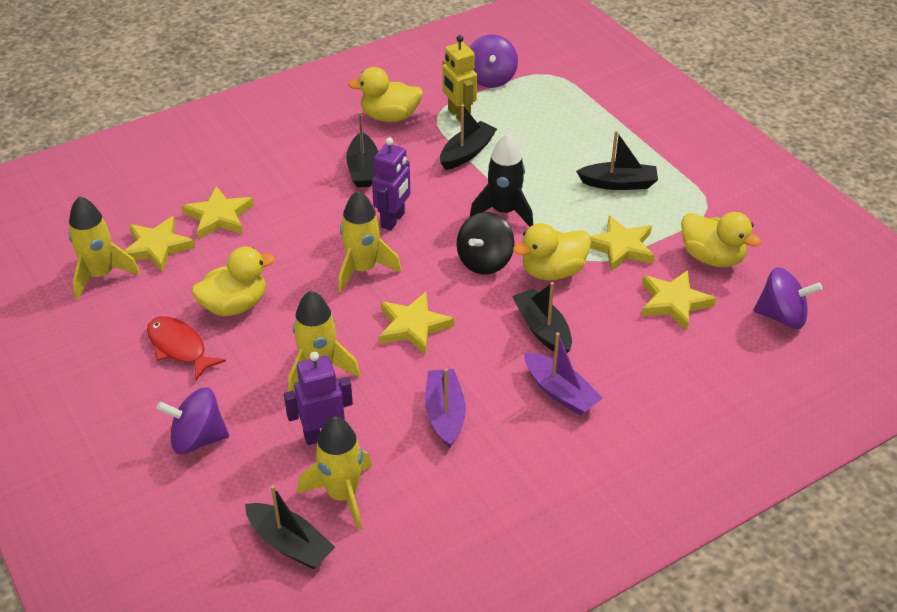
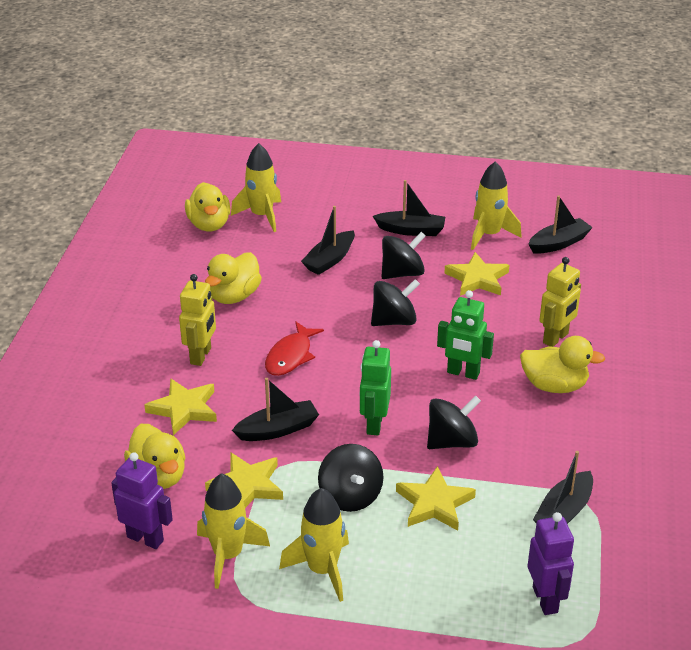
black rocket: [470,133,533,227] = 1 -> none = 0
black spinning top: [457,212,514,275] = 1 -> [318,444,384,512] [371,279,420,326] [381,232,425,279] [427,396,481,449] = 4
green robot: none = 0 -> [360,340,391,435] [437,290,494,380] = 2
purple boat: [425,368,466,448] [524,332,603,415] = 2 -> none = 0
purple spinning top: [156,387,229,454] [469,34,518,88] [754,267,823,329] = 3 -> none = 0
yellow robot: [442,35,477,123] = 1 -> [179,274,216,366] [539,257,581,347] = 2
yellow star: [124,216,195,273] [182,186,254,239] [379,292,454,355] [590,216,655,271] [641,270,716,331] = 5 -> [144,378,217,435] [205,452,283,508] [396,466,476,531] [445,252,509,296] = 4

